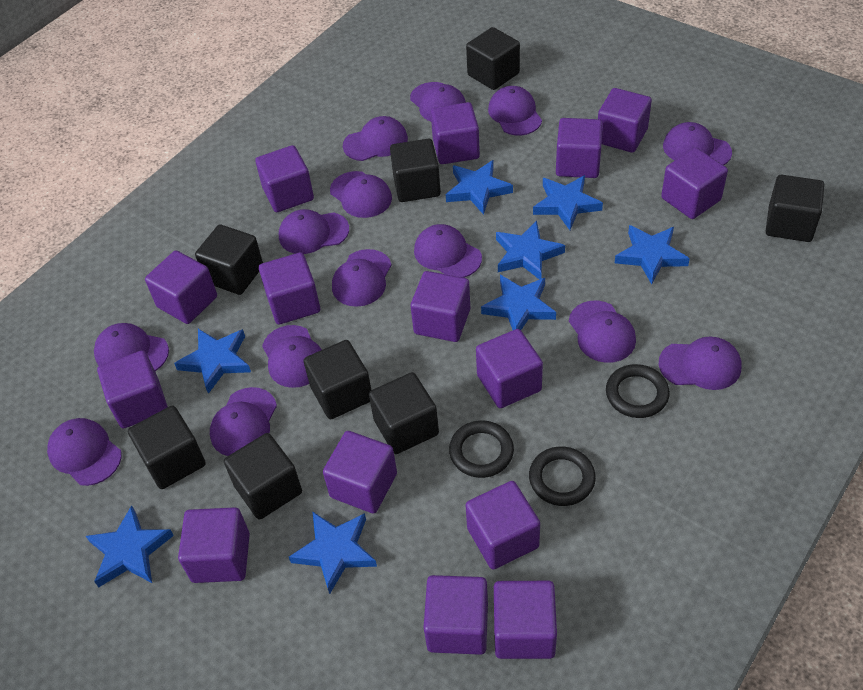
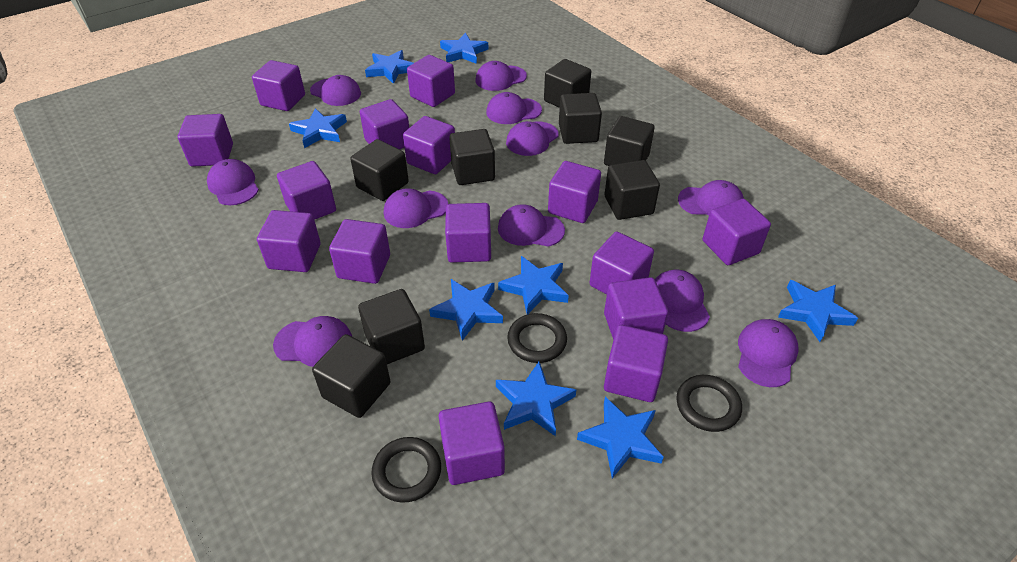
purple cap: [47,418,122,486] [94,323,169,371] [210,387,277,456] [262,325,322,388] [279,209,349,254] [330,171,392,218] [332,249,391,307] [343,116,408,161] [410,82,466,122] [414,224,482,278] [488,86,542,136] [569,301,636,363] [659,337,741,390] [663,122,732,165] = 14 -> [207,159,259,205] [273,316,352,367] [310,75,361,106] [384,188,448,228] [476,61,527,91] [486,92,542,124] [498,204,565,247] [506,121,559,156] [655,270,710,332] [678,180,744,216] [738,319,799,387] = 11

